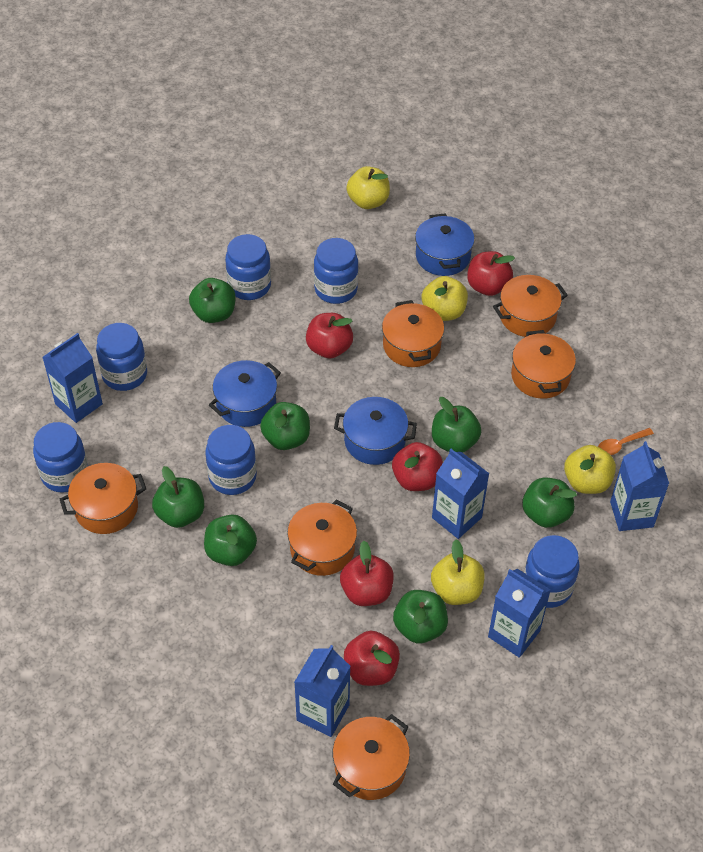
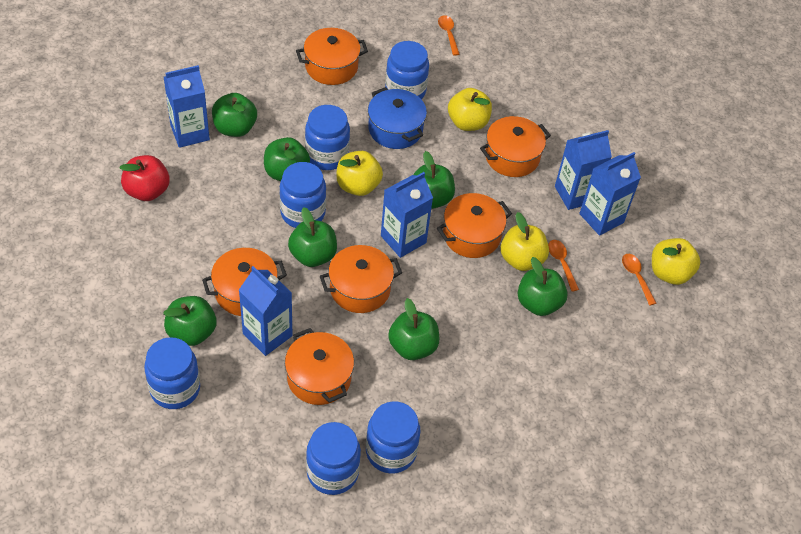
blue pot: [209,360,281,427] [334,397,417,465] [415,213,475,276] = 3 -> [368,87,427,149] = 1
orange spoon: [598,428,654,455] = 1 -> [438,15,460,56] [548,240,579,292] [622,254,656,306] = 3
red apple: [306,313,353,359] [340,541,394,606] [344,631,400,686] [392,442,443,491] [467,251,515,296] = 5 -> [119,155,170,201] = 1

